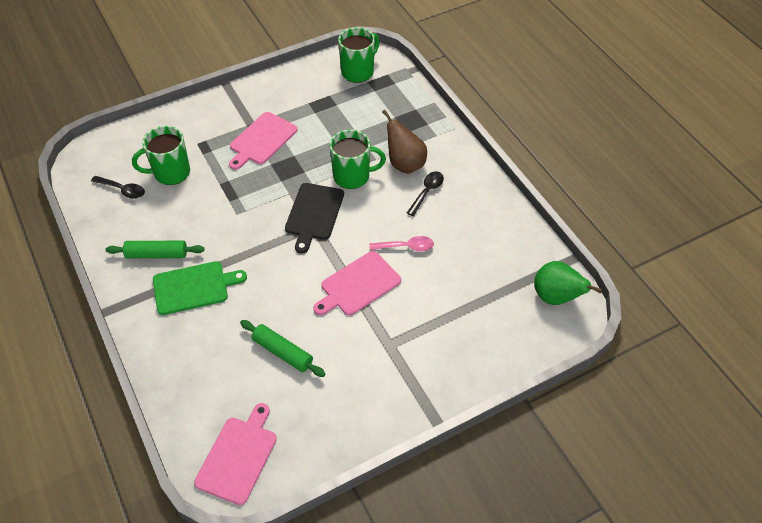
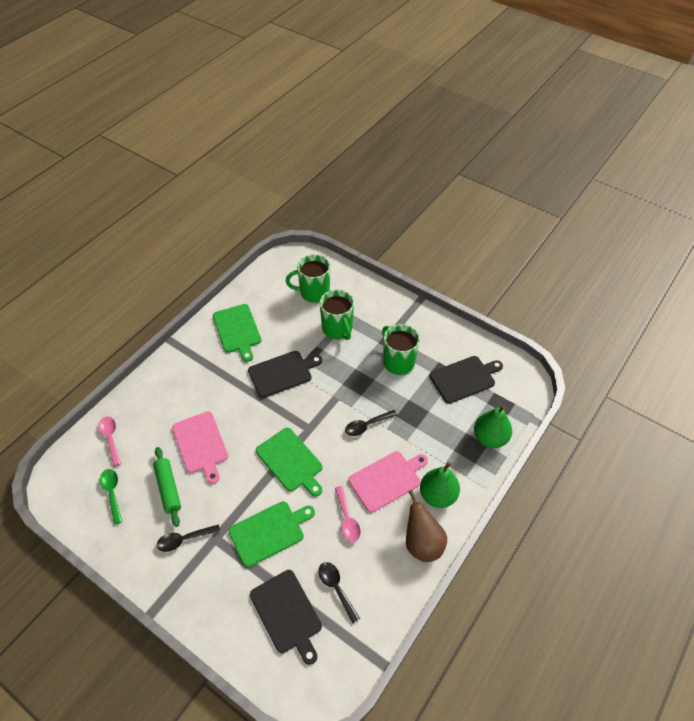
black cutting board: [285,183,344,254] = 1 -> [248,351,323,398] [250,570,322,665] [430,356,503,404] = 3
black spoon: [91,176,145,199] [407,171,444,216] = 2 -> [157,524,220,552] [318,562,360,624] [345,410,397,436] = 3
green cutting board: [153,261,247,315] = 1 -> [213,304,261,362] [229,501,315,567] [256,428,322,497] = 3
green pear: [534,261,602,305] = 1 -> [420,462,460,508] [474,406,512,448] = 2
green rolling pin: [106,241,205,258] [240,320,325,377] = 2 -> [153,447,181,527] = 1
green spoon: none = 0 -> [100,469,122,524] = 1
pink cutting board: [194,403,277,505] [229,112,298,170] [313,251,401,315] = 3 -> [172,412,228,484] [349,451,428,512] = 2
pink spoon: [370,236,434,251] = 1 -> [98,416,121,466] [335,486,361,542] = 2

